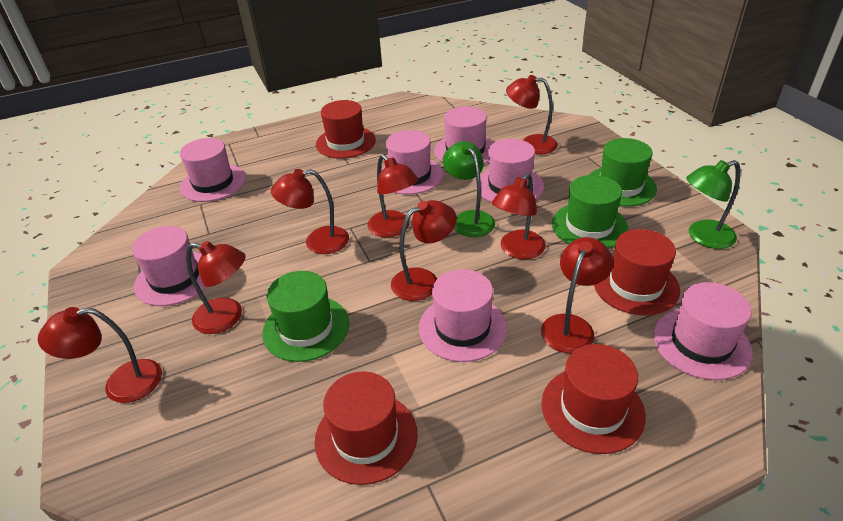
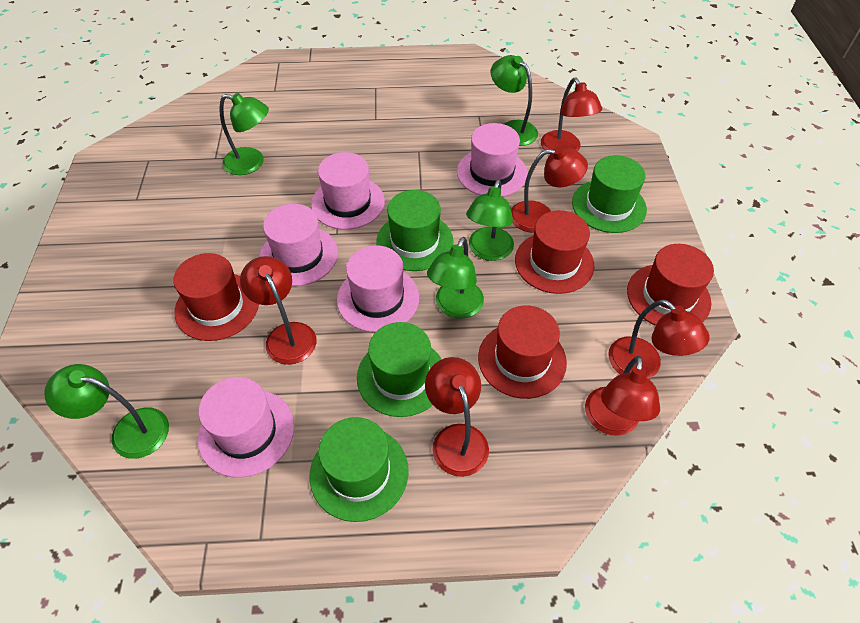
green hat: [262,271,349,362] [552,175,628,248] [589,138,657,207] = 3 -> [309,417,409,522] [357,322,442,417] [376,190,453,271] [572,155,647,233] = 4
green lamp: [443,141,495,237] [686,160,740,249] = 2 -> [44,364,169,459] [219,93,269,175] [427,237,484,318] [466,179,514,261] [491,55,538,146] = 5
pink hat: [132,226,207,306] [180,138,246,202] [381,130,443,195] [419,269,507,362] [434,106,494,164] [476,139,544,202] [653,282,753,380] = 7 -> [198,377,294,478] [259,204,338,286] [311,152,385,230] [337,245,419,332] [457,123,528,197] = 5
red lamp: [38,307,162,403] [186,241,246,334] [271,169,349,254] [368,154,419,237] [391,200,457,301] [492,173,546,259] [506,75,558,154] [541,237,613,353] = 8 -> [240,256,317,365] [425,357,489,477] [511,146,588,233] [541,78,602,151] [585,356,660,436] [608,299,710,379] = 6

